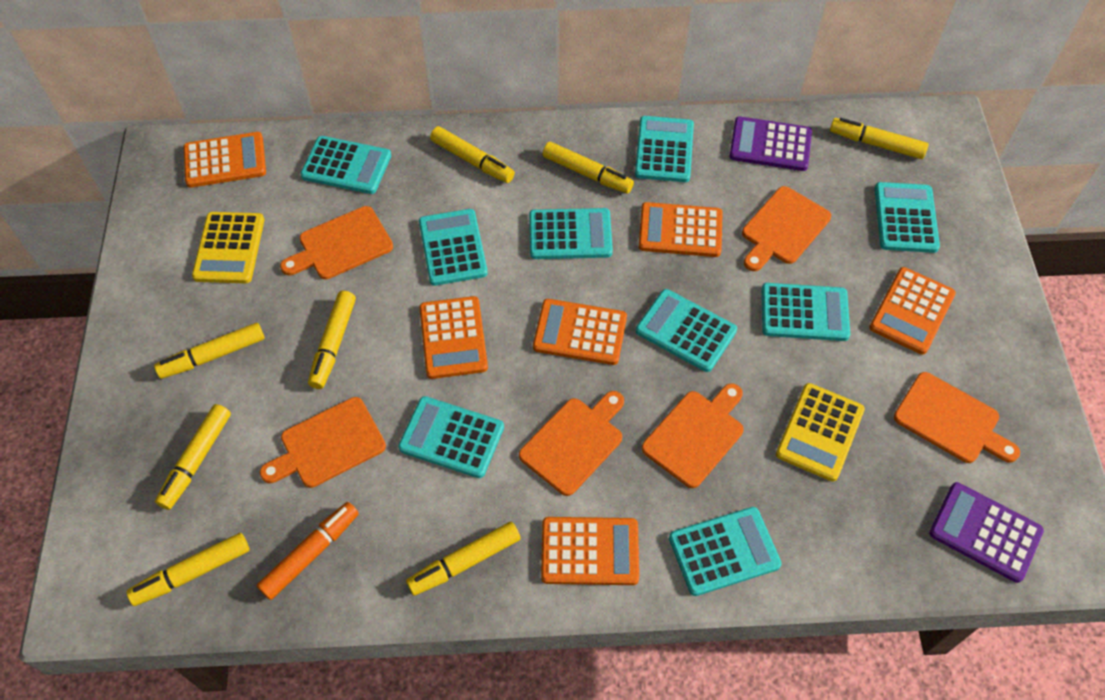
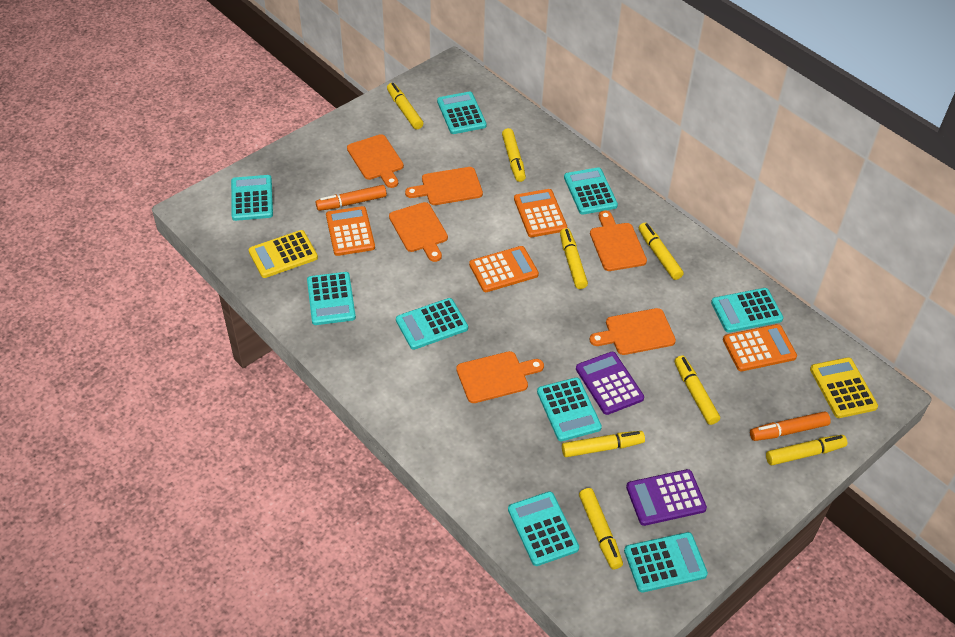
orange calculator: [184,132,266,188] [419,296,488,379] [533,299,627,365] [541,517,639,585] [639,202,723,257] [869,267,956,355] = 6 -> [326,206,375,256] [469,246,539,292] [514,189,567,237] [723,324,797,371] = 4
orange marker: [257,502,359,600] = 1 -> [316,185,387,211] [750,411,831,441] = 2

